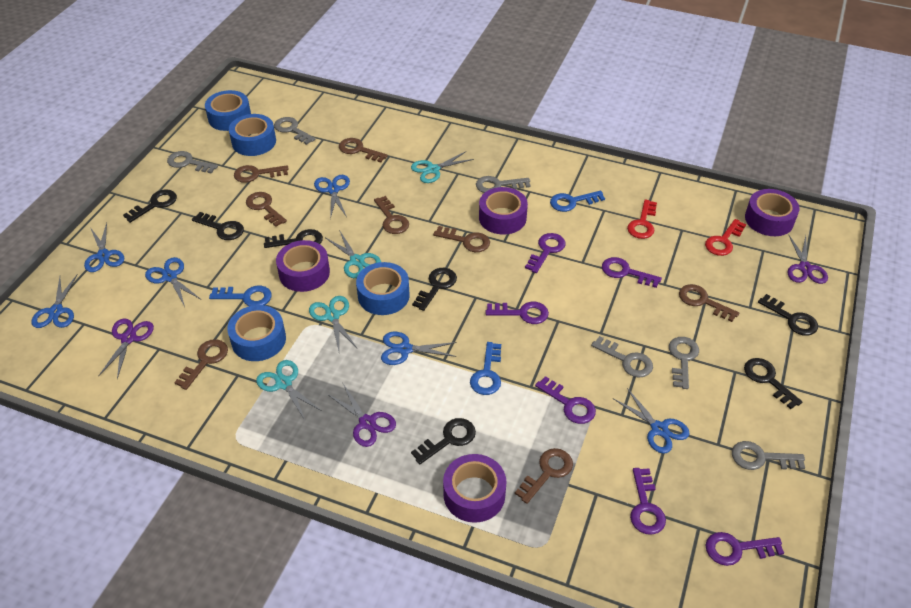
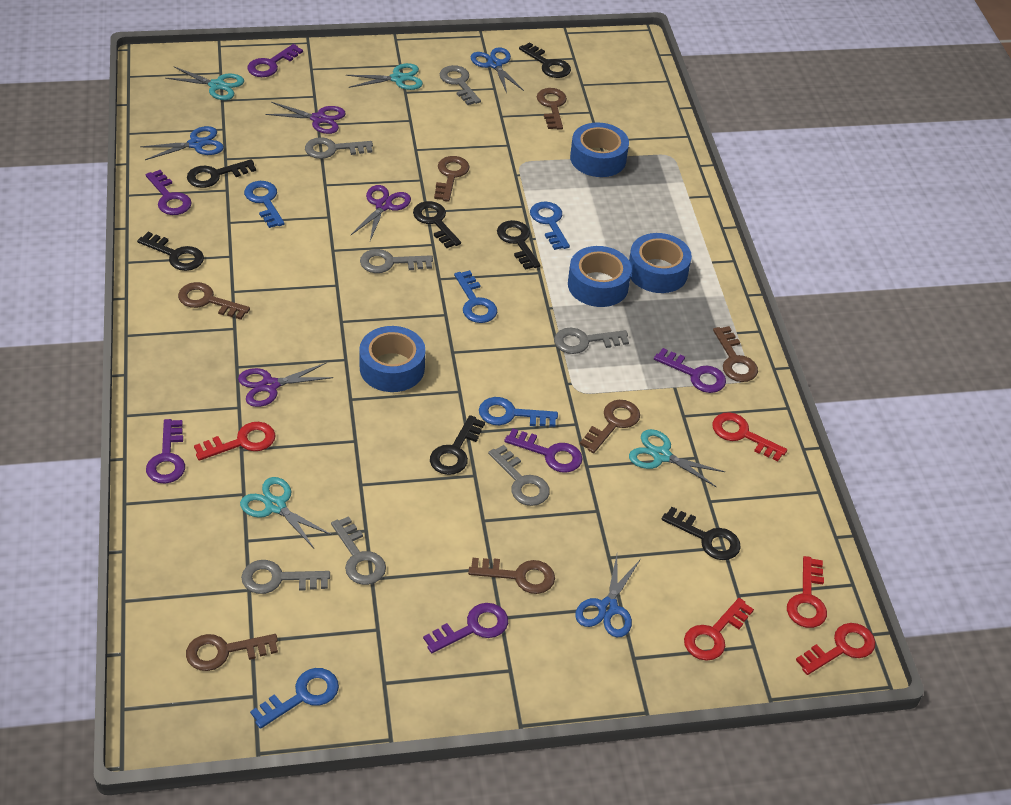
blue key: [209,286,272,306] [470,342,501,395] [550,191,605,212] = 3 -> [244,181,285,228] [250,668,339,729] [454,270,497,323] [479,397,558,427] [530,202,570,250] = 5
blue scissors: [31,274,78,328] [84,223,124,272] [145,257,200,307] [314,175,350,219] [381,332,457,365] [613,388,690,454] = 6 -> [140,126,224,160] [471,47,524,93] [575,555,641,637] = 3
brown key: [174,339,228,390] [234,165,288,183] [246,192,287,227] [339,138,388,163] [374,196,409,234] [433,226,490,252] [515,448,573,504] [679,284,739,322] = 8 -> [178,282,250,320] [186,634,278,671] [434,156,470,202] [468,558,555,594] [537,88,567,130] [580,400,640,453] [713,326,758,382] = 7
grey key: [167,151,218,173] [274,117,316,145] [476,176,531,193] [591,336,653,378] [669,337,699,389] [732,441,805,470] = 6 -> [241,560,330,594] [305,137,373,159] [331,516,386,585] [360,249,433,273] [440,65,481,105] [488,445,550,506] [554,328,629,354] = 7
purple tape: [276,240,330,292] [443,454,506,523] [479,187,528,235] [745,189,799,236] = 4 -> none = 0
red key: [627,199,657,239] [705,219,746,256] = 2 -> [194,422,275,461] [684,598,754,661] [712,412,787,461] [787,556,827,628] [796,623,875,675] = 5

